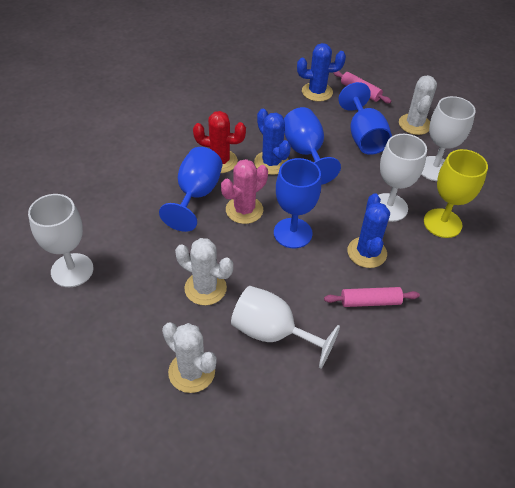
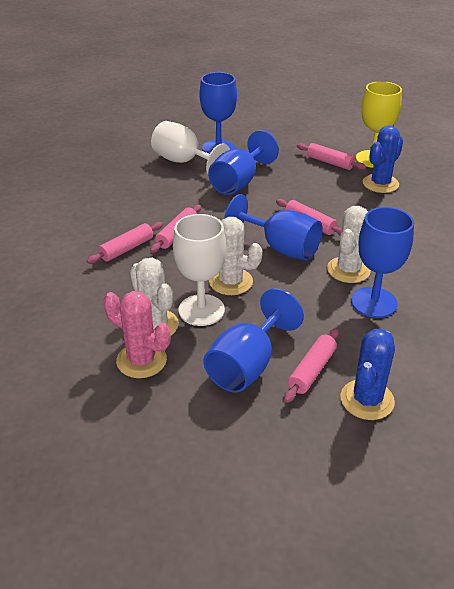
blue cactus: [254,109,291,175] [297,43,346,102] [347,193,390,268] = 3 -> [340,329,395,420] [363,126,403,193] = 2
blue goblet: [159,147,222,232] [274,158,321,248] [284,107,341,185] [338,82,392,155] = 4 -> [200,72,237,154] [203,288,304,393] [208,130,279,195] [224,194,323,261] [351,207,414,318] = 5
pink rolling pin: [324,287,420,307] [333,71,391,103] = 2 -> [87,222,163,264] [150,205,201,253] [276,199,342,236] [284,328,339,403] [297,143,366,170] = 5
red cactus: [193,111,246,173] = 1 -> none = 0
white goblet: [28,194,93,287] [231,286,340,369] [378,134,427,222] [421,96,476,181] = 4 -> [151,121,230,174] [173,214,226,326] = 2

